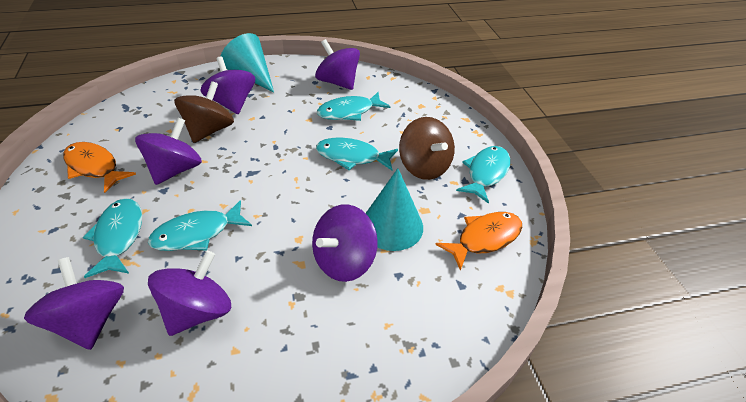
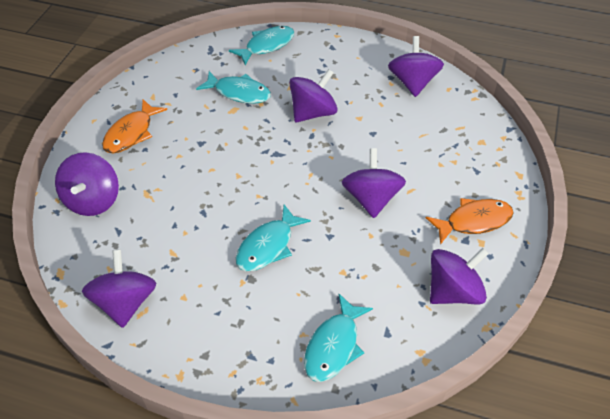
brown spinning top: [174,81,234,143] [399,117,455,180] = 2 -> none = 0
turquoise cone: [221,33,274,92] [366,168,423,251] = 2 -> none = 0
turquoise fish: [83,198,142,278] [148,200,252,251] [316,138,398,170] [317,92,391,121] [456,146,511,204] = 5 -> [196,71,271,104] [229,26,294,65] [235,205,311,271] [304,294,373,382] = 4

